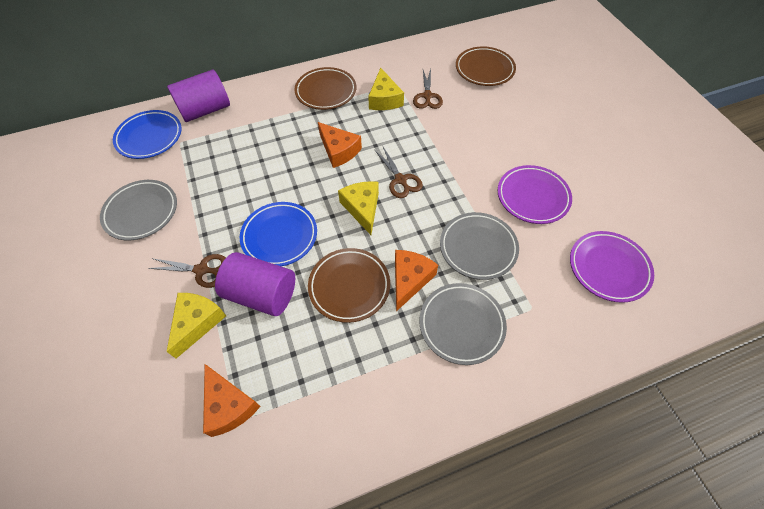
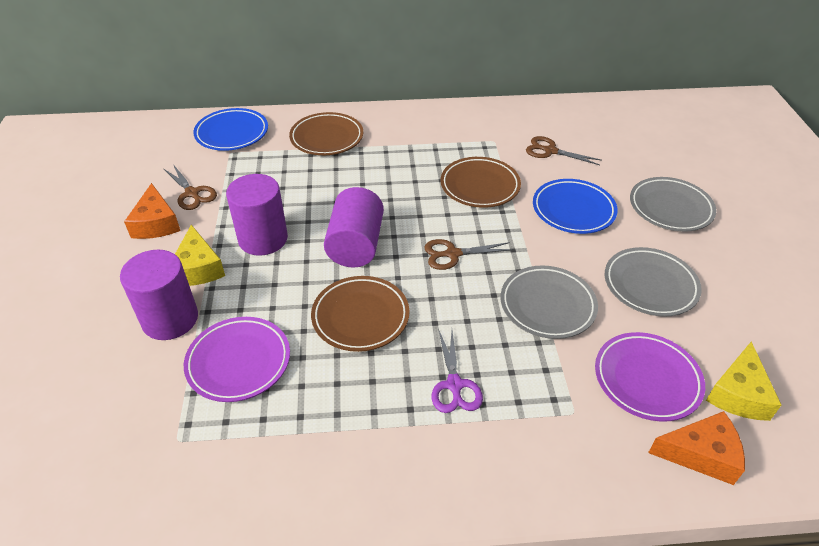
orange cheese: [203,364,261,437] [318,122,362,168] [395,250,438,311] = 3 -> [124,183,181,239] [648,411,745,485] = 2
purple cylinder: [167,70,230,122] [215,252,295,316] = 2 -> [120,250,198,340] [226,174,288,256] [324,187,384,268] = 3
purple scissors: none = 0 -> [431,329,483,413] = 1
yellow cheese: [167,293,226,359] [338,181,379,235] [368,68,404,110] = 3 -> [175,225,225,286] [706,342,781,421] = 2

